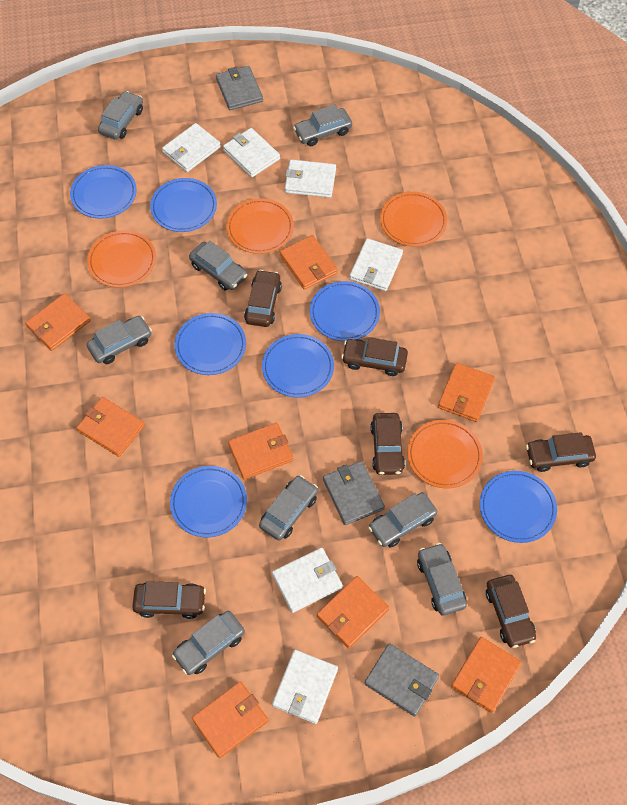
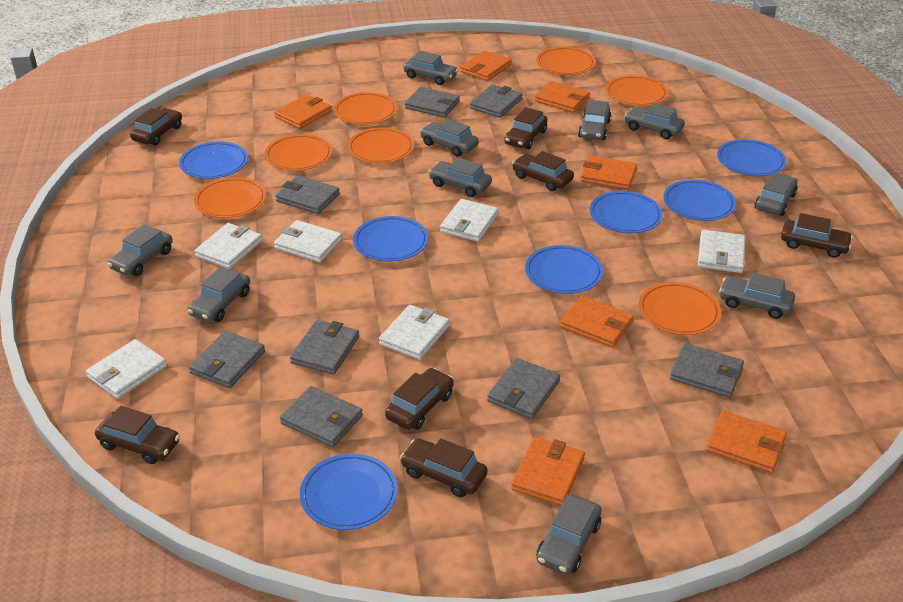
brown car: [133,581,206,619] [244,270,282,327] [341,337,408,376] [370,413,405,475] [486,575,536,648] [526,432,596,472] = 6 -> [95,406,180,464] [130,108,182,146] [385,368,454,430] [400,438,488,497] [504,107,548,149] [512,151,574,191] [781,213,853,258] = 7
grey car: [87,316,152,364] [98,91,143,140] [172,611,245,675] [189,241,247,291] [259,475,318,541] [293,104,352,146] [368,492,438,548] [417,543,467,615] = 8 -> [108,225,173,276] [188,267,250,322] [403,51,458,85] [420,119,479,157] [428,157,492,197] [537,495,602,574] [578,100,611,140] [624,103,685,139] [719,273,795,319] [754,173,798,216] = 10
grey wallet: [216,66,263,110] [323,461,385,525] [364,643,439,716] = 3 -> [189,331,265,388] [275,175,340,214] [280,386,363,448] [290,320,359,375] [405,87,460,118] [470,84,523,118] [487,358,560,419] [670,343,744,398] = 8
orange plate: [87,230,156,288] [226,198,294,254] [380,192,447,247] [407,420,483,489] = 4 -> [194,177,266,218] [265,134,332,171] [334,92,397,125] [347,128,414,163] [536,47,595,75] [606,75,668,106] [639,282,721,335] = 7
orange wallet: [25,293,91,351] [77,397,145,457] [192,681,268,758] [228,423,293,480] [280,235,338,290] [317,576,389,648] [438,363,495,422] [451,637,522,713] = 8 -> [274,95,332,129] [460,50,512,81] [511,437,585,506] [534,81,590,113] [560,296,634,348] [580,155,637,190] [706,411,787,473] = 7

